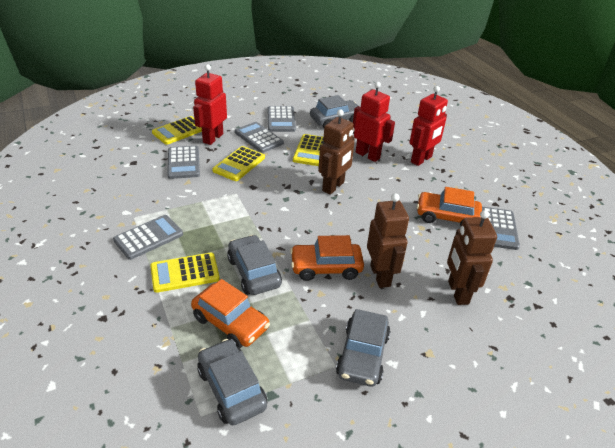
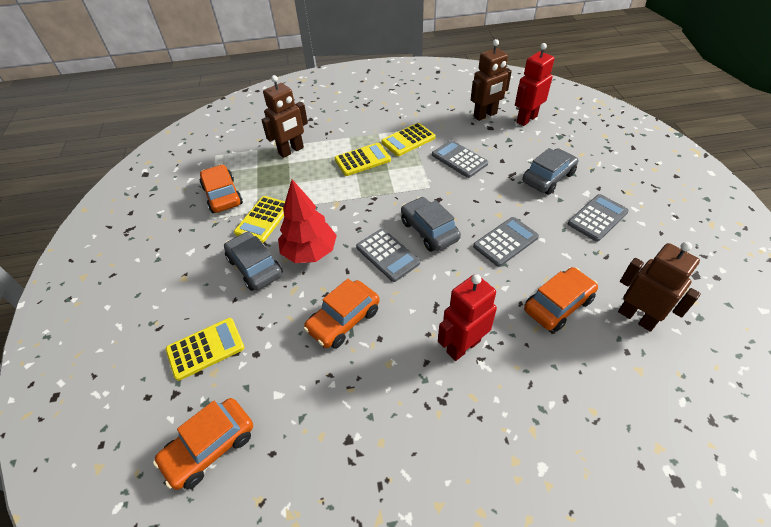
grey calculator: [113,215,183,260] [167,146,200,179] [235,122,284,153] [268,106,296,132] [482,207,520,250] = 5 -> [356,229,420,282] [432,140,488,178] [473,217,539,267] [568,194,629,242] = 4
grey car: [197,339,267,425] [227,235,282,295] [310,95,358,128] [336,309,391,387] = 4 -> [224,231,283,291] [401,197,461,252] [522,148,578,195] = 3
orange car: [191,279,270,348] [290,235,364,281] [417,187,482,226] = 3 -> [153,398,253,490] [200,164,243,213] [303,279,380,348] [524,267,598,332] = 4
red robot: [193,64,227,145] [353,82,395,162] [410,86,448,166] = 3 -> [438,274,497,361] [515,43,554,126] = 2
red tree: none = 0 -> [278,179,337,263] = 1

